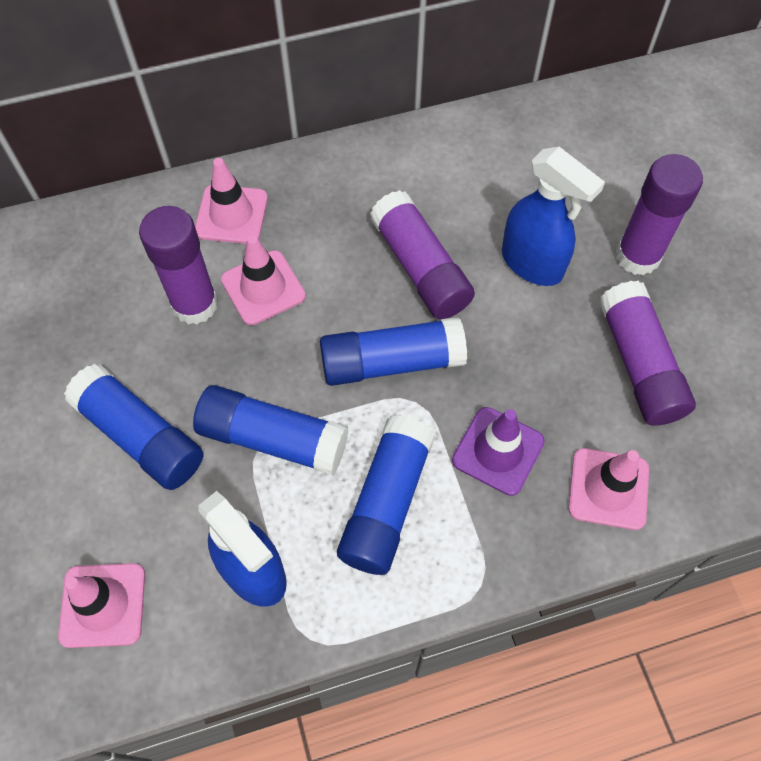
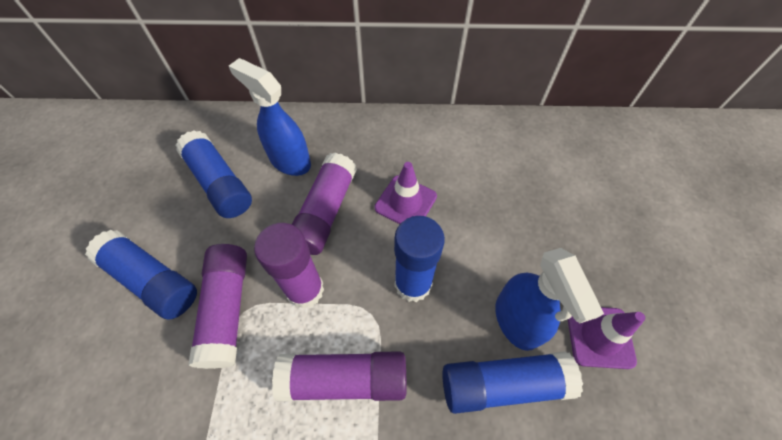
pink traffic cone: [58,563,145,648] [195,158,268,244] [221,235,306,325] [568,448,649,530] = 4 -> none = 0
purple traffic cone: [452,407,545,496] = 1 -> [374,162,437,224] [568,307,645,369] = 2

